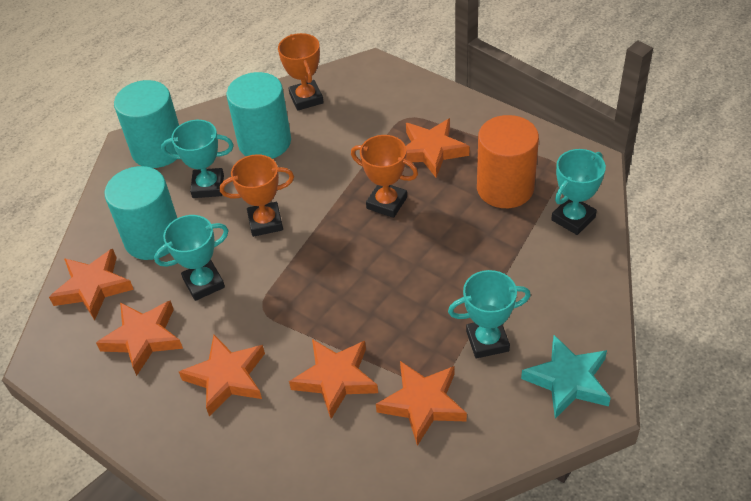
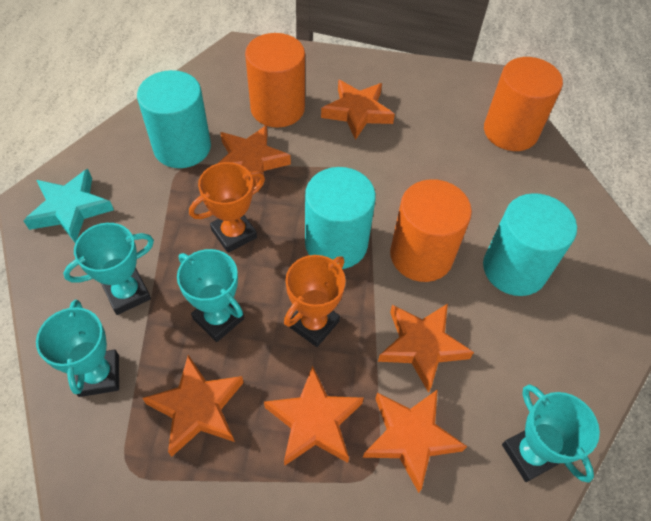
orange cylinder: [477,115,539,208] = 1 -> [245,33,305,128] [390,179,472,282] [484,57,563,151] = 3
orange trophy: [220,154,294,237] [278,33,324,111] [351,135,418,218] = 3 -> [189,162,265,253] [284,255,345,347] = 2

